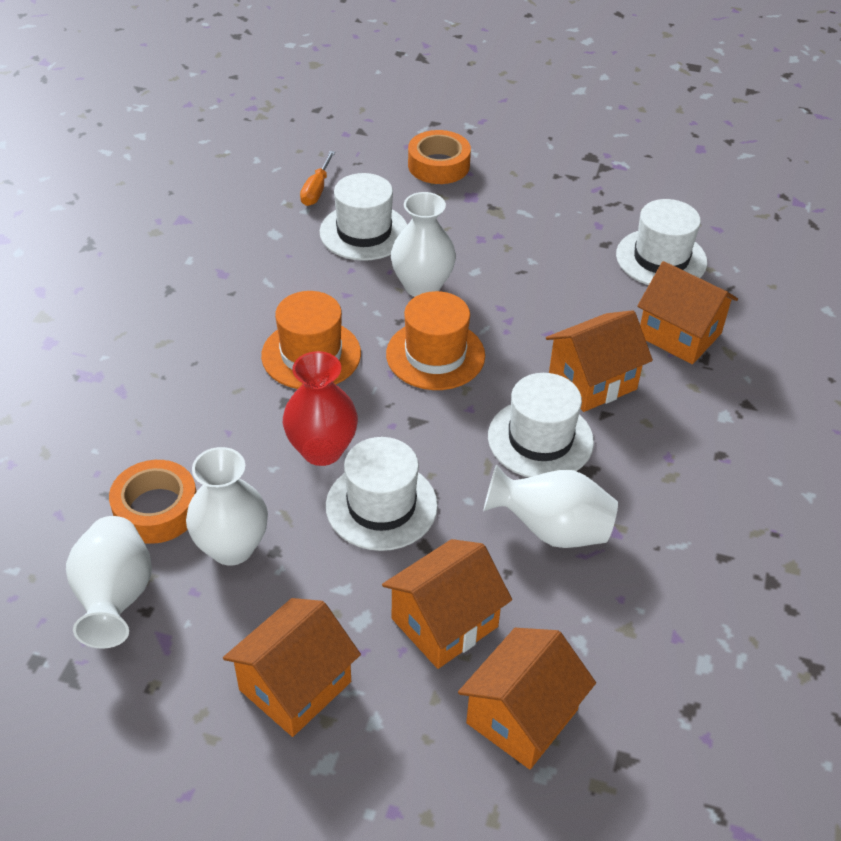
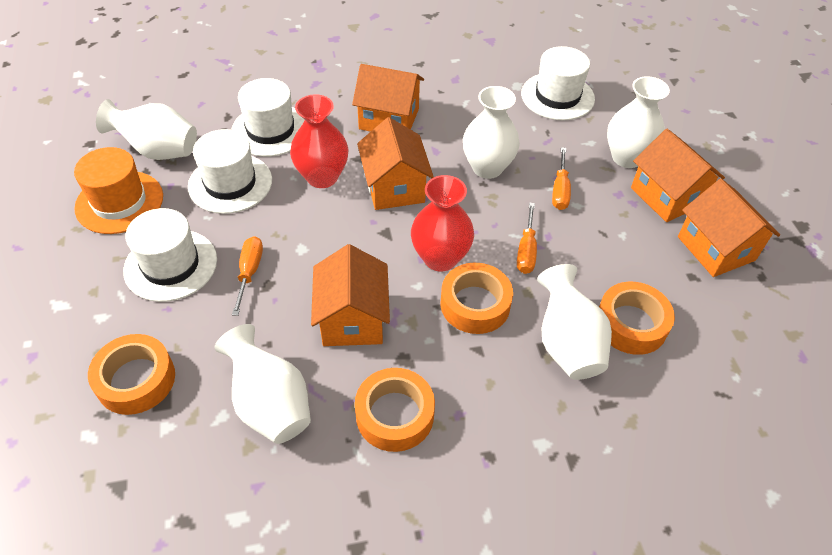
orange hat: [261,291,361,389] [386,291,485,390] = 2 -> [74,147,163,234] = 1
orange screwdriver: [300,151,335,206] = 1 -> [232,236,263,316] [517,203,537,274] [552,147,571,210] = 3
orange tape: [109,460,196,544] [408,130,471,184] = 2 -> [88,334,175,415] [355,368,435,452] [440,263,513,334] [599,282,675,355] = 4
red vase: [283,351,358,466] = 1 -> [290,94,348,188] [411,175,474,272] = 2
white vase: [66,516,152,649] [186,447,268,565] [391,192,456,297] [483,464,618,548] = 4 -> [96,99,197,160] [215,324,311,444] [463,86,520,179] [537,264,612,380] [607,76,670,168] = 5

